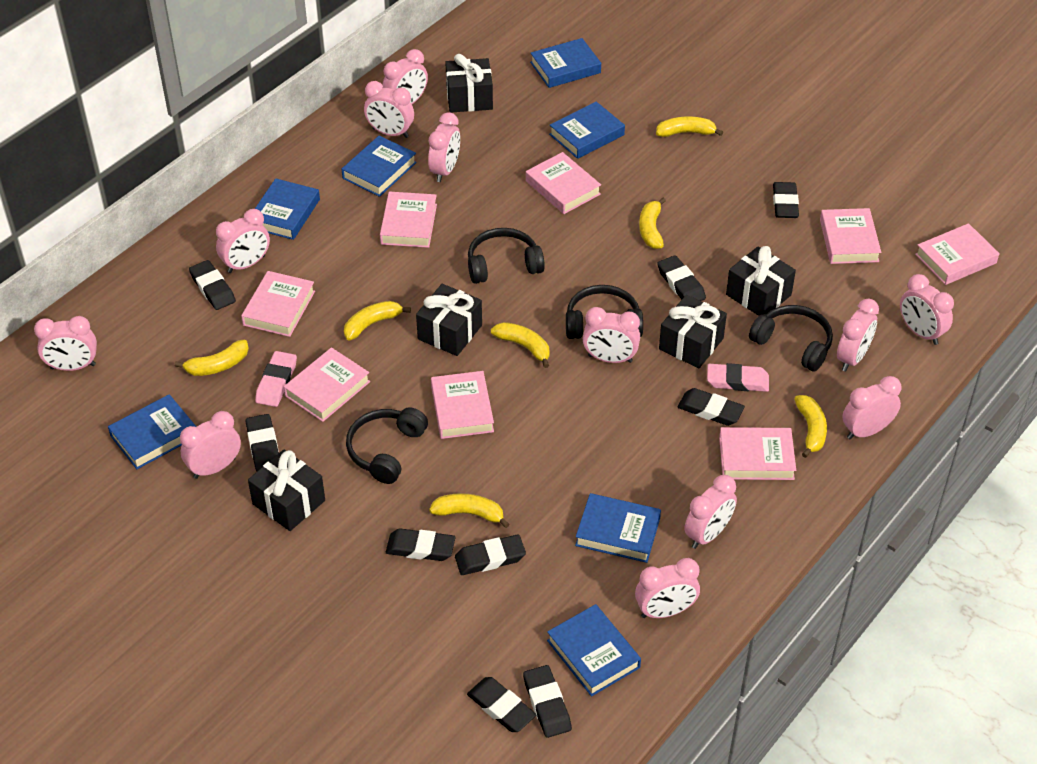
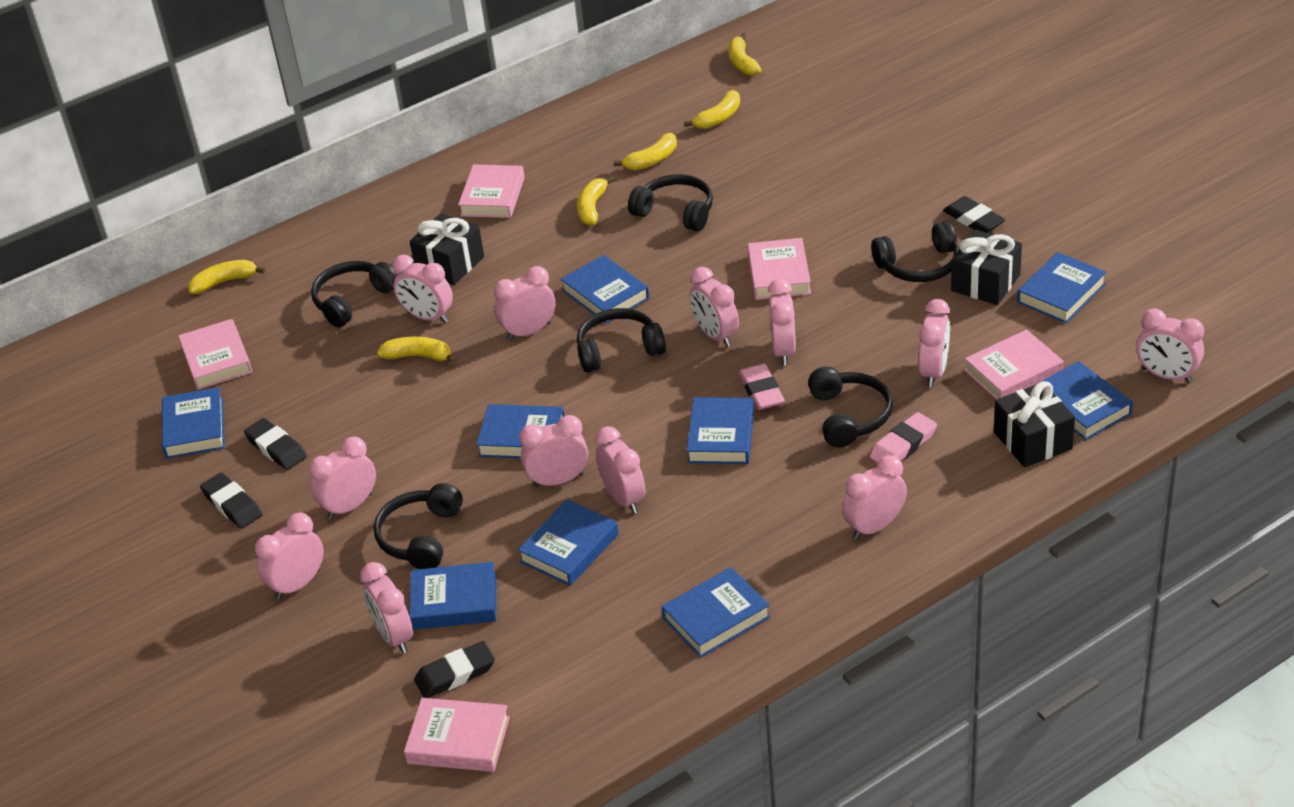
black eraser: [189,260,236,310] [246,414,279,472] [386,528,456,561] [455,534,526,575] [467,677,536,732] [523,665,572,738] [657,255,706,301] [678,388,745,426] [773,182,799,218] = 9 -> [200,473,263,529] [244,418,307,470] [414,641,495,698] [943,196,1005,233] = 4
black gift: [248,450,325,531] [416,284,482,356] [445,54,493,113] [659,295,727,368] [726,246,796,316] = 5 -> [410,213,484,285] [951,230,1022,305] [994,381,1075,467] = 3
black headphones: [346,407,428,484] [468,228,545,284] [566,285,643,339] [749,305,833,372] = 4 -> [311,261,397,327] [374,483,463,569] [577,308,666,372] [628,174,713,231] [808,367,893,447] [871,221,959,282] = 6
blue book: [108,394,196,469] [255,178,320,240] [342,136,417,197] [530,38,601,88] [547,604,641,696] [549,102,625,159] [575,493,661,563] = 7 -> [162,387,225,459] [409,562,496,630] [476,404,565,459] [518,499,619,586] [561,255,649,324] [662,567,770,658] [687,397,754,464] [1017,252,1107,323] [1033,361,1133,440] = 9
pink book: [241,271,315,337] [284,347,370,422] [380,192,437,248] [431,371,494,439] [526,152,601,214] [719,427,796,480] [820,208,881,264] [915,223,999,285] = 8 -> [178,319,252,390] [404,698,510,772] [458,164,525,218] [747,238,811,300] [964,329,1063,399] = 5
yellow banana: [175,340,249,376] [344,301,411,340] [429,493,510,528] [491,322,550,368] [639,198,666,249] [656,116,723,137] [794,395,827,458] = 7 -> [188,260,265,294] [377,337,456,364] [577,176,614,226] [613,133,677,170] [684,90,740,129] [728,33,762,76] = 6

